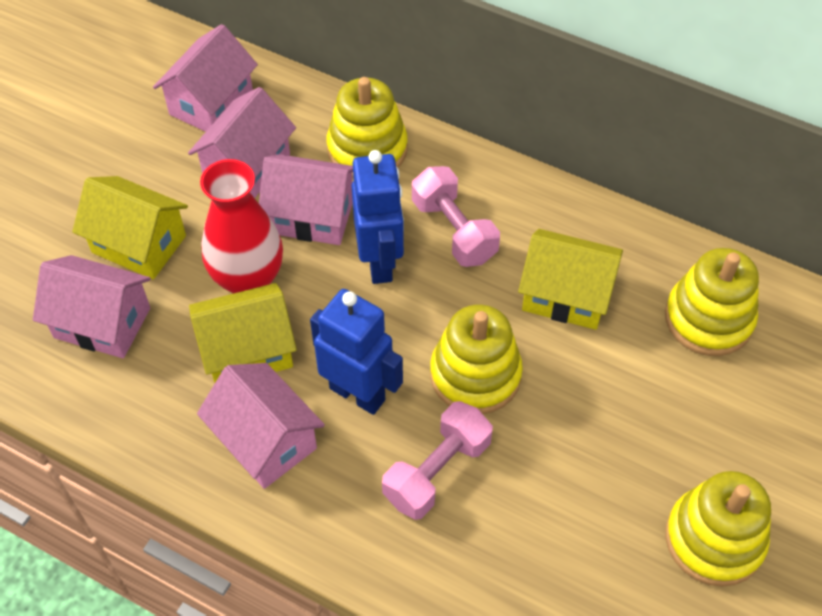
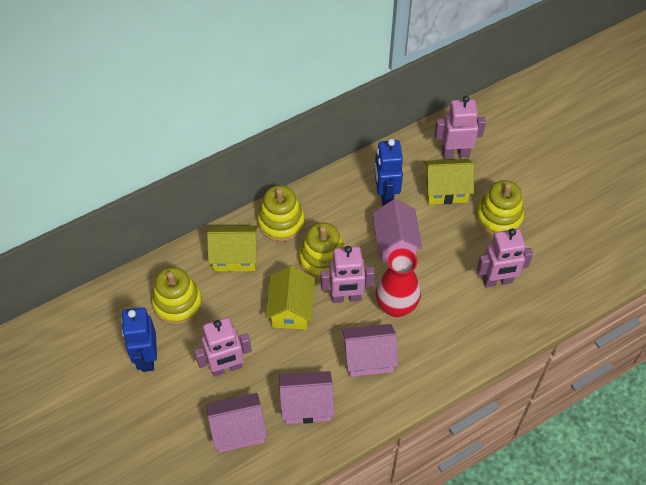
pink dumbbell: [382,401,493,520] [412,166,500,267] = 2 -> none = 0
pink house: [33,255,151,358] [153,24,258,132] [188,87,296,198] [197,363,325,489] [259,154,353,245] = 5 -> [206,393,267,452] [279,371,334,424] [342,324,398,377] [372,199,422,262] = 4
pink robot: none = 0 -> [194,317,252,377] [321,246,375,303] [434,96,486,158] [477,228,533,287] = 4

